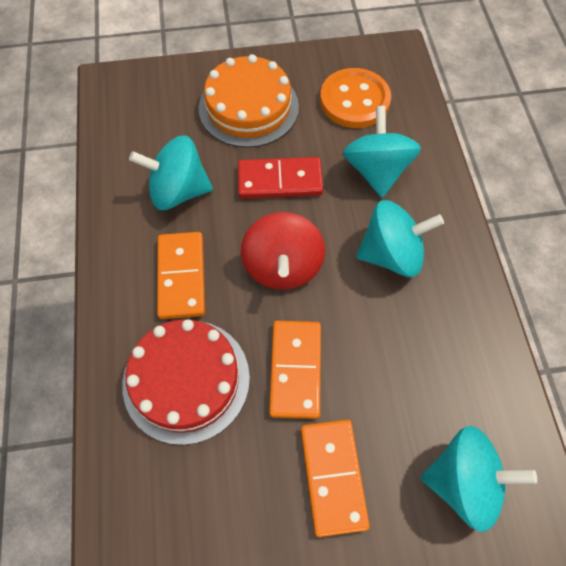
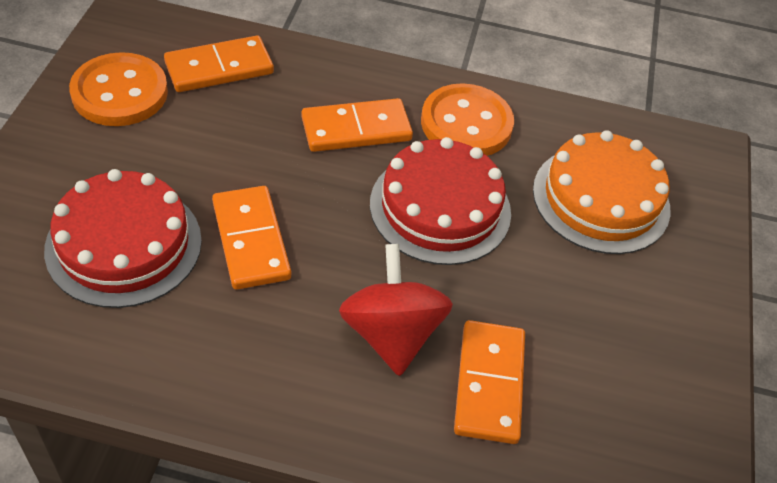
orange button: [320,68,391,128] = 1 -> [69,52,168,126] [421,83,514,156] = 2
orange domino: [157,232,205,319] [269,321,321,419] [301,420,370,537] = 3 -> [164,36,274,92] [212,186,291,290] [301,98,413,152] [454,320,525,444] = 4
red cake: [122,319,250,445] = 1 -> [44,169,202,308] [370,137,511,265] = 2
red domino: [238,157,323,199] = 1 -> none = 0
turquoise spinning top: [129,135,213,210] [343,106,421,198] [356,200,444,277] [421,426,537,532] = 4 -> none = 0

